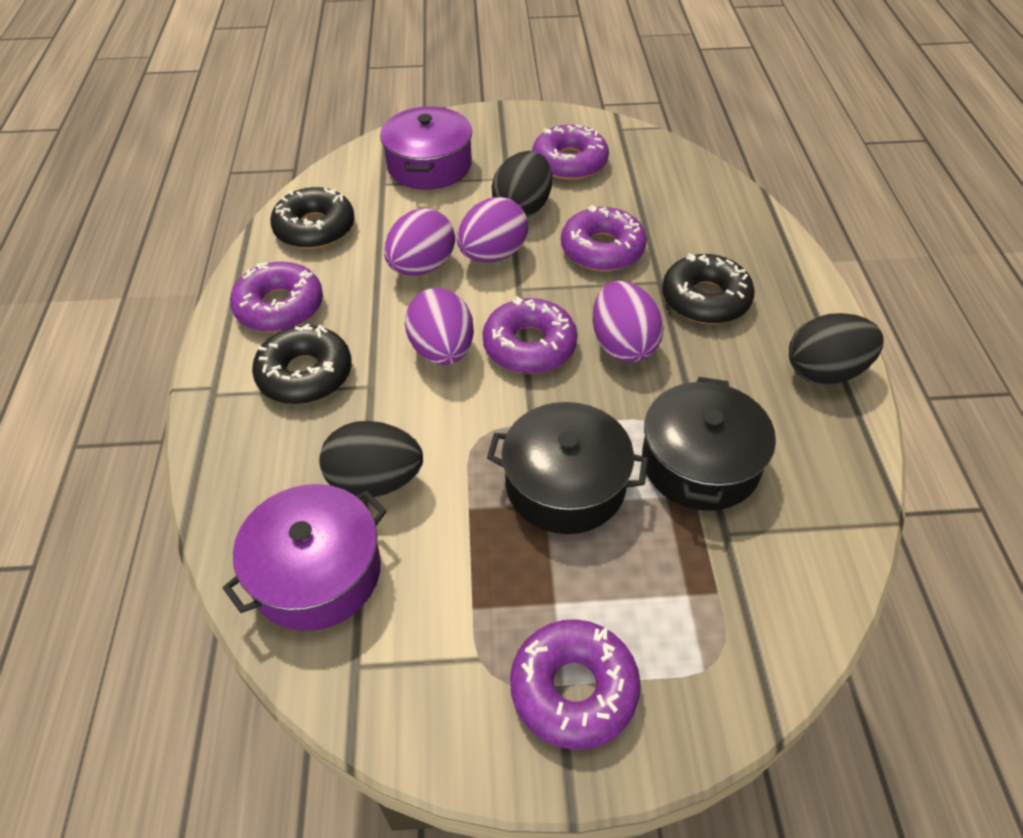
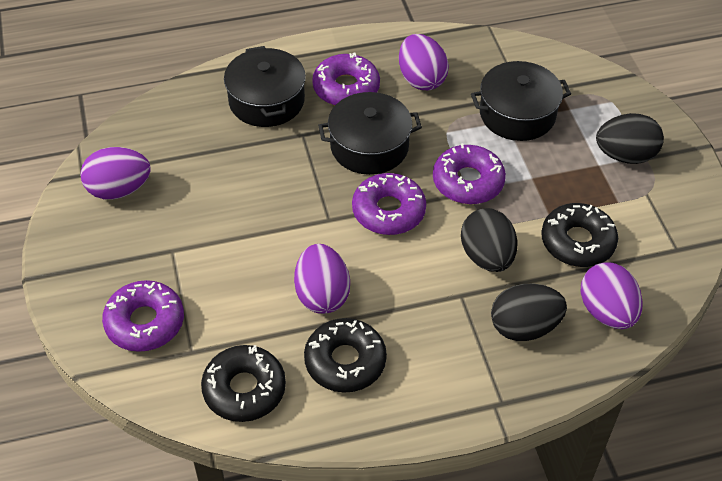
black pot: [487,402,648,534] [642,377,776,511] = 2 -> [224,46,306,127] [318,92,422,175] [471,61,571,141] = 3
purple donut: [230,262,323,332] [482,296,578,374] [510,619,641,750] [532,125,609,180] [561,205,647,271] = 5 -> [102,280,184,352] [312,52,380,105] [352,173,426,235] [433,143,506,204] = 4
purple pot: [223,484,387,631] [380,106,472,190] = 2 -> none = 0

